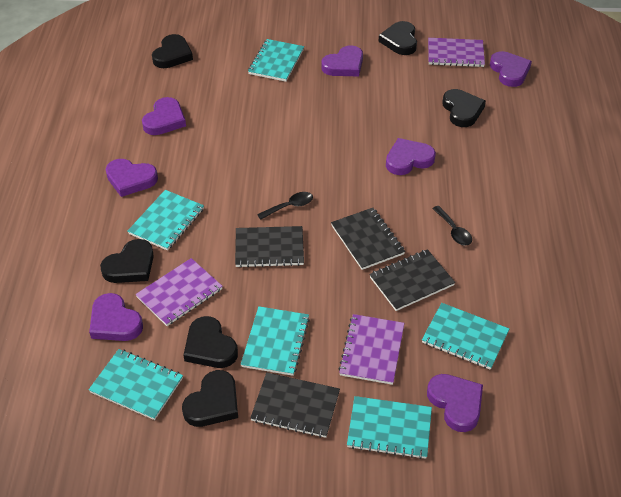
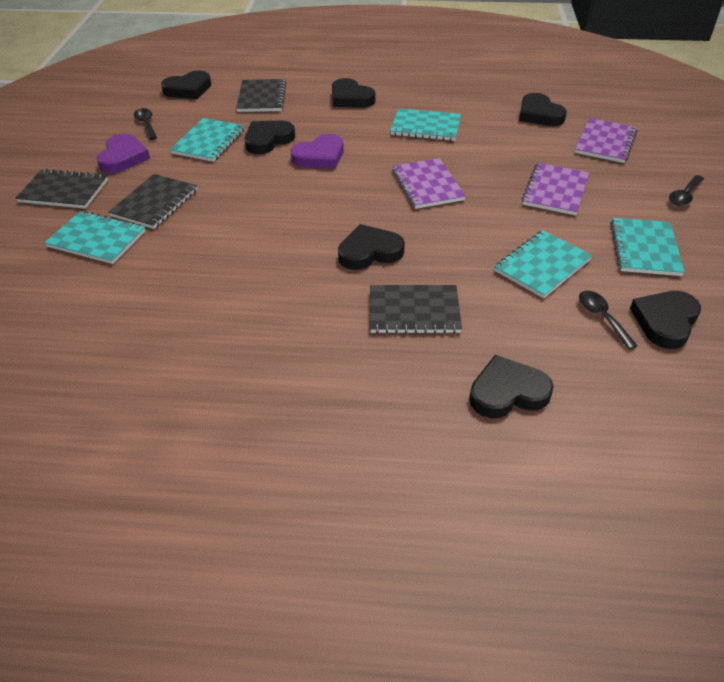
black heart: [100,239,154,283] [152,34,193,68] [182,370,238,427] [184,316,238,368] [379,21,417,55] [442,89,486,127] = 6 -> [161,71,211,99] [244,120,295,154] [332,78,376,108] [338,224,405,270] [469,355,554,418] [519,93,567,126] [630,291,701,349] = 7
black spoon: [257,192,313,220] [433,206,472,245] = 2 -> [134,108,157,140] [579,290,637,350] [669,175,704,206] = 3
purple heart: [89,293,143,341] [106,159,158,197] [142,97,186,135] [321,45,363,76] [386,138,436,175] [427,374,483,432] [490,51,532,87] = 7 -> [97,134,150,173] [291,134,344,169] = 2
turquoise notebook: [89,349,183,420] [128,190,204,251] [241,306,310,376] [248,39,304,82] [347,396,432,459] [422,303,509,370] = 6 -> [45,211,145,264] [170,118,244,162] [390,108,461,141] [494,230,592,298] [611,218,685,276] = 5

